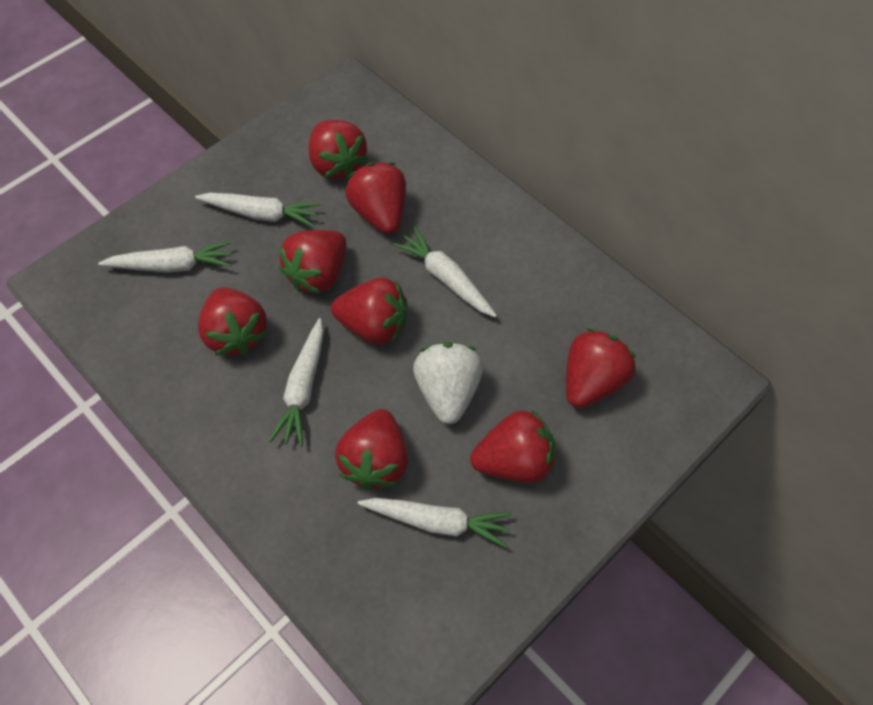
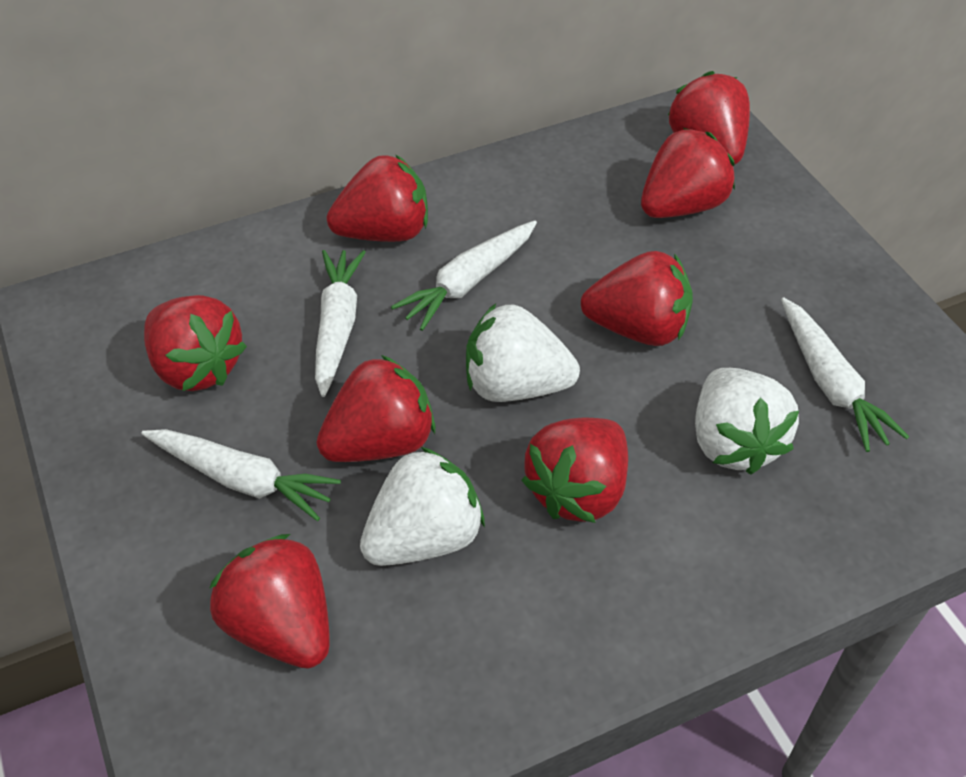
white carrot: [98,241,231,273] [195,193,321,227] [269,318,324,447] [358,498,512,548] [393,227,497,317] = 5 -> [141,429,341,521] [315,250,366,397] [391,220,537,331] [781,297,909,452] = 4
white strawberry: [413,342,483,424] = 1 -> [360,447,485,566] [466,303,580,402] [695,368,799,475] = 3

